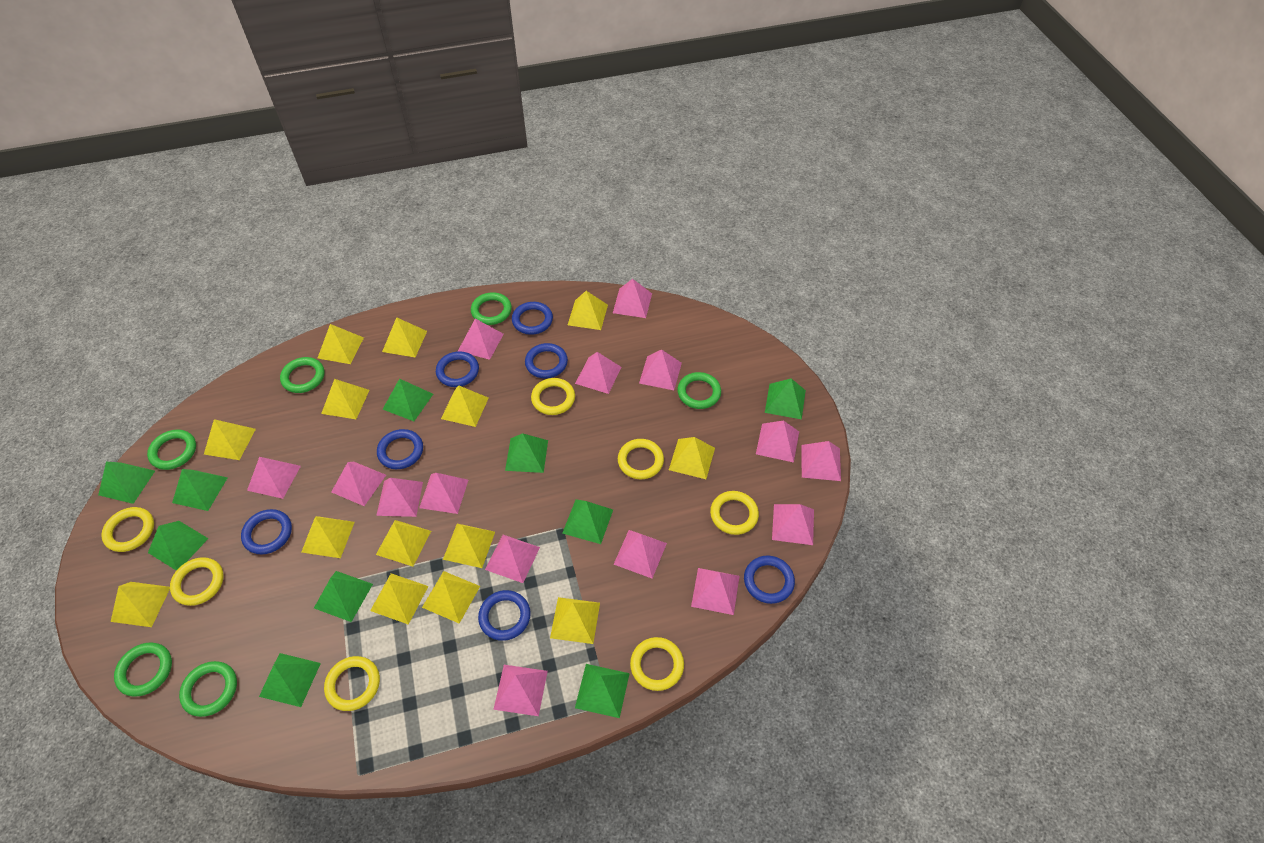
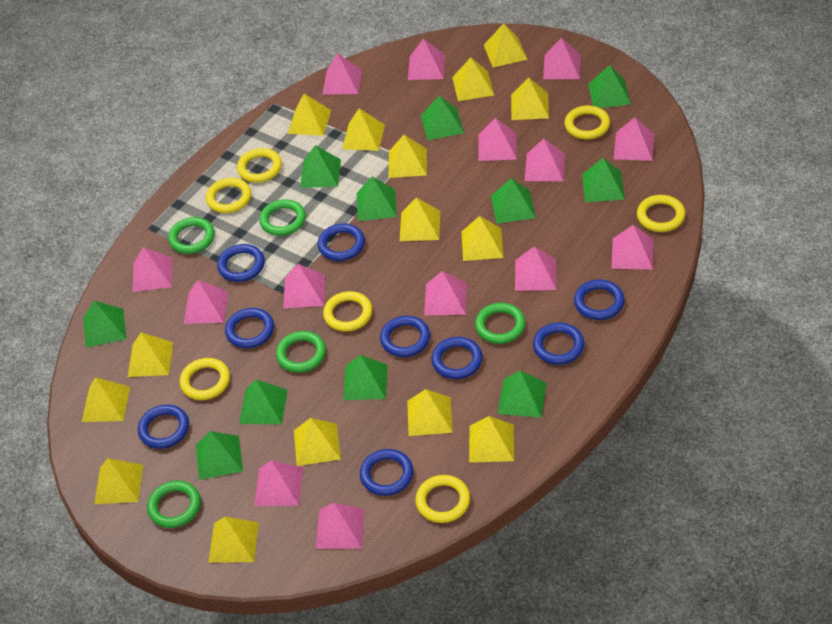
blue ring: [241,509,292,555] [377,429,423,469] [436,351,479,387] [478,590,531,641] [512,302,553,335] [525,343,568,378] [744,556,795,604] = 7 -> [138,405,189,449] [217,244,265,282] [225,308,274,348] [318,224,365,261] [360,449,413,496] [380,316,430,357] [431,337,483,379] [533,323,584,365] [574,280,625,320] = 9
green pyramid: [98,462,155,504] [148,521,209,570] [172,469,228,511] [259,653,321,707] [314,571,373,622] [383,379,433,421] [505,433,548,473] [562,499,613,544] [575,664,630,718] [765,378,806,420] = 10 -> [83,301,126,348] [196,431,243,480] [239,380,287,424] [300,145,341,188] [343,355,388,400] [357,177,397,221] [421,96,464,140] [491,178,536,224] [498,370,547,418] [582,158,625,202] [588,65,631,108] = 11
green ring: [114,642,172,697] [147,430,196,470] [179,661,237,717] [280,357,324,393] [471,292,512,325] [677,372,721,409] = 6 -> [147,481,201,528] [168,217,215,254] [259,199,306,236] [276,331,326,373] [475,303,526,344] = 5
pink pyramid: [247,457,301,499] [331,462,386,506] [376,478,423,517] [419,473,468,514] [458,319,503,360] [485,535,540,583] [493,665,548,716] [575,352,622,394] [613,279,652,318] [614,530,667,578] [639,349,682,390] [691,568,739,615] [756,421,799,463] [772,504,814,545] [801,441,841,481] = 15 -> [132,247,173,292] [184,280,228,324] [254,460,303,506] [283,264,325,309] [316,503,365,549] [322,53,362,95] [408,38,445,80] [424,271,467,315] [478,118,517,161] [515,246,556,291] [525,139,565,181] [543,38,581,79] [612,225,654,269] [614,117,654,161] = 14
yellow pyramid: [111,582,170,627] [204,419,256,460] [301,516,355,558] [318,324,364,364] [321,379,369,419] [370,573,428,625] [376,520,431,566] [382,317,427,357] [422,571,480,623] [441,385,489,427] [443,524,495,568] [550,597,600,644] [568,291,608,330] [669,437,715,479] = 14 -> [82,377,130,422] [94,458,143,504] [128,332,173,377] [208,517,259,563] [288,94,331,136] [294,418,341,466] [342,108,385,151] [389,135,427,178] [400,197,440,241] [407,389,453,436] [452,57,494,101] [461,216,504,261] [469,416,514,463] [484,23,528,67] [511,77,549,120] = 15

